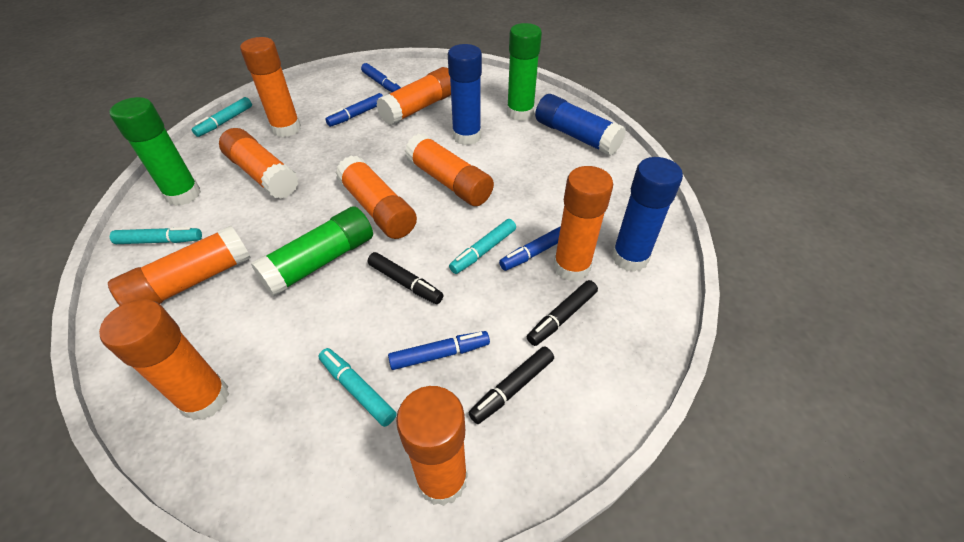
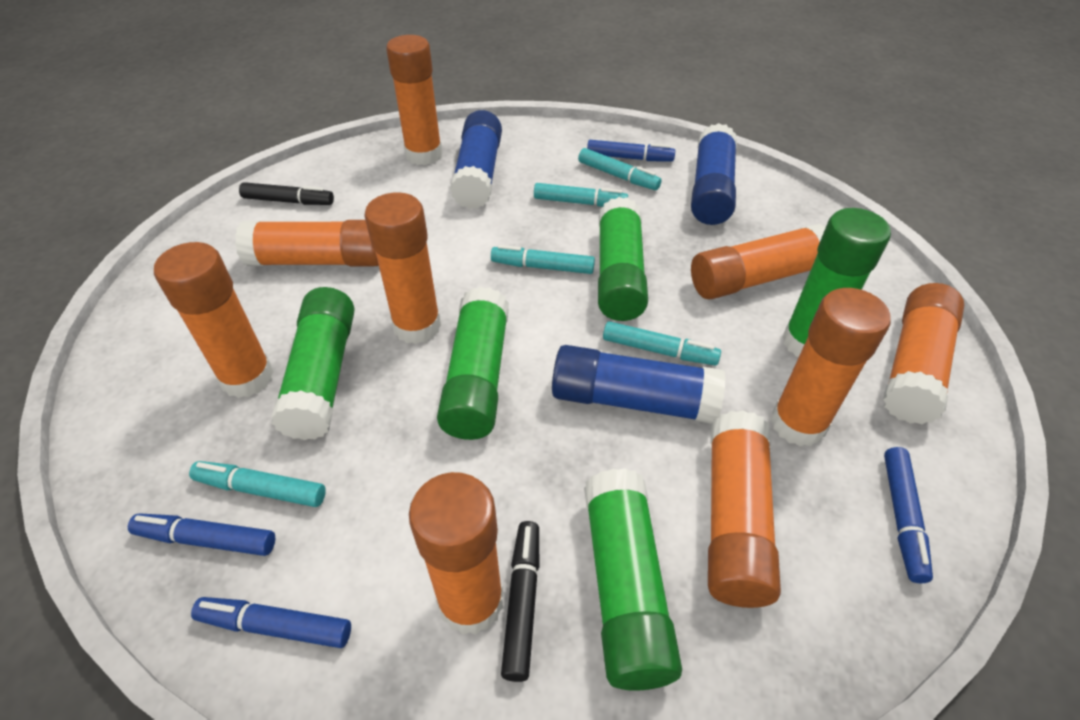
black marker: [368,252,444,304] [469,346,554,424] [527,280,598,346] = 3 -> [239,182,334,205] [501,521,539,682] = 2
green glue stick: [109,97,201,206] [251,206,373,296] [507,23,542,121] = 3 -> [271,287,355,440] [437,286,509,440] [584,468,682,691] [598,197,648,321] [782,208,891,357] = 5
turquoise marker: [110,227,202,244] [192,97,252,137] [318,348,397,427] [449,219,516,274] = 4 -> [189,461,326,507] [491,245,595,274] [534,183,628,207] [578,148,662,190] [603,321,721,366] = 5

